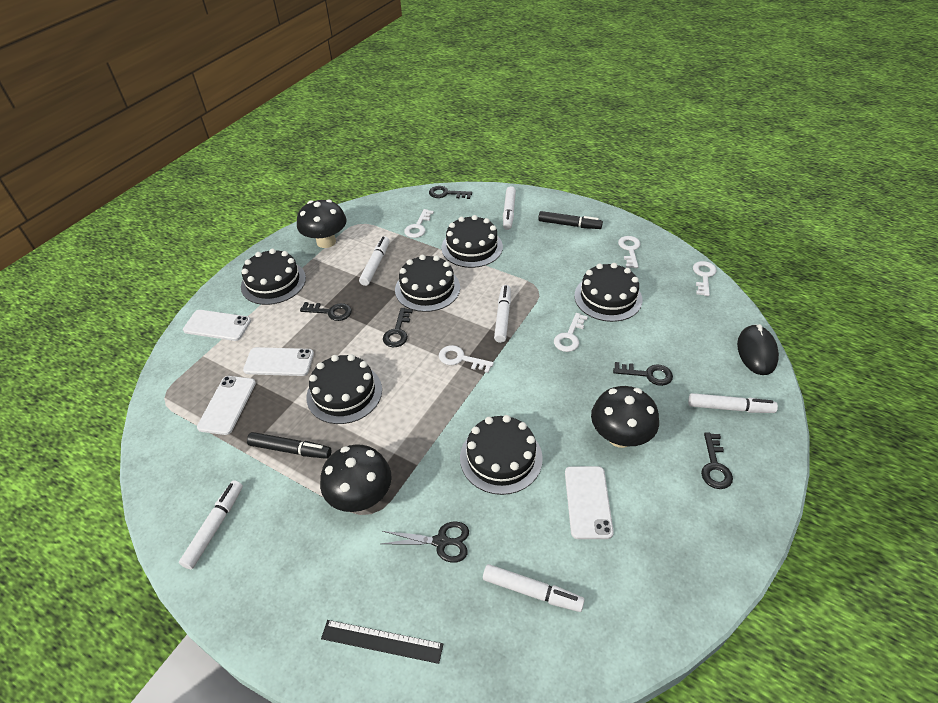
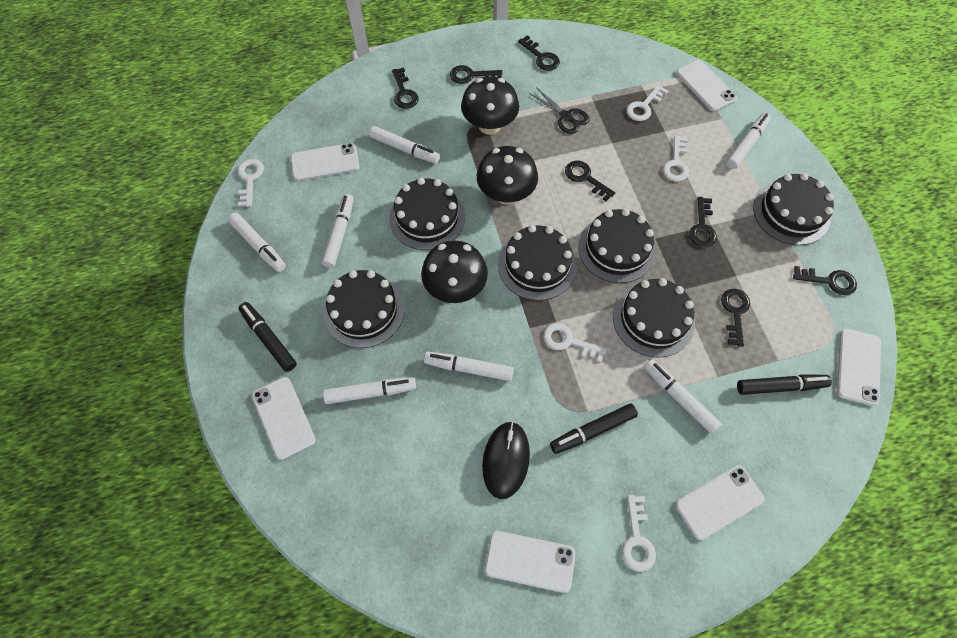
black key: [300,302,352,321] [383,308,413,347] [429,186,472,199] [613,362,673,386] [701,432,733,489] = 5 -> [392,67,419,109] [450,65,502,84] [518,35,560,71] [565,161,615,201] [689,197,717,247] [721,289,750,347] [793,266,857,295] = 7
black marker: [247,432,331,459] [538,211,603,229] = 2 -> [239,302,297,372] [550,403,638,454] [737,375,832,395] = 3
black ruler: [321,620,443,664] = 1 -> none = 0
white marker: [179,480,243,569] [359,236,390,286] [483,564,585,612] [494,285,511,343] [503,186,516,230] [688,393,778,413] = 6 -> [228,213,286,272] [322,194,354,268] [323,377,416,404] [369,126,440,164] [424,352,514,381] [644,359,721,434] [726,113,771,169] = 7
white phone: [183,310,251,341] [197,376,256,435] [243,347,314,376] [565,466,614,539] = 4 -> [252,377,316,460] [291,143,359,181] [485,531,576,593] [675,465,764,540] [676,60,737,112] [837,329,881,406] = 6

